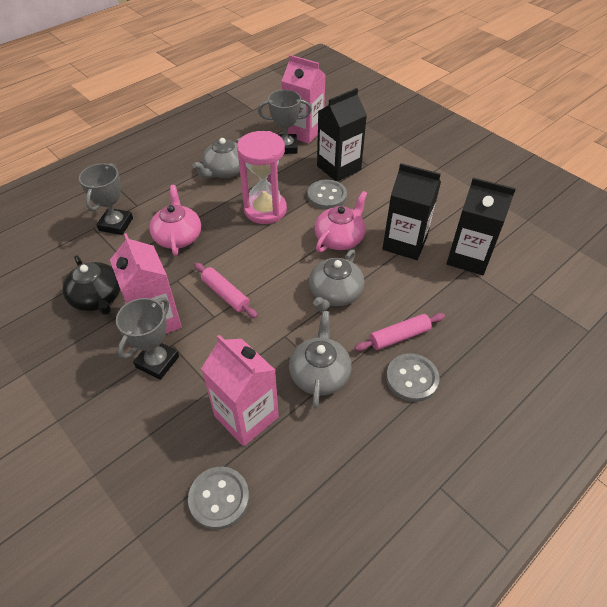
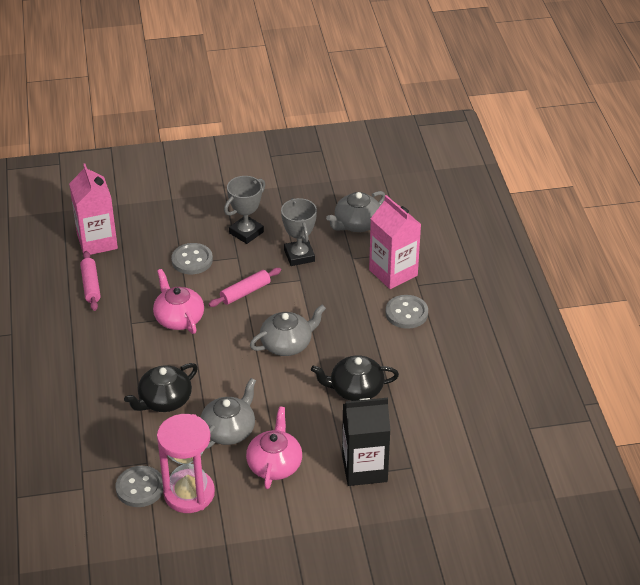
black carton: [317,88,367,182] [382,163,441,260] [446,178,516,275] = 3 -> [342,398,391,486] = 1
black teapot: [63,255,120,315] = 1 -> [124,363,198,412] [311,355,399,401] = 2
grey trophy: [79,163,133,235] [116,297,179,380] [258,90,312,154] = 3 -> [224,176,265,244] [281,198,317,266] = 2
pink carton: [110,233,182,334] [201,335,279,447] [282,55,326,144] = 3 -> [69,163,118,255] [369,195,421,289] = 2

